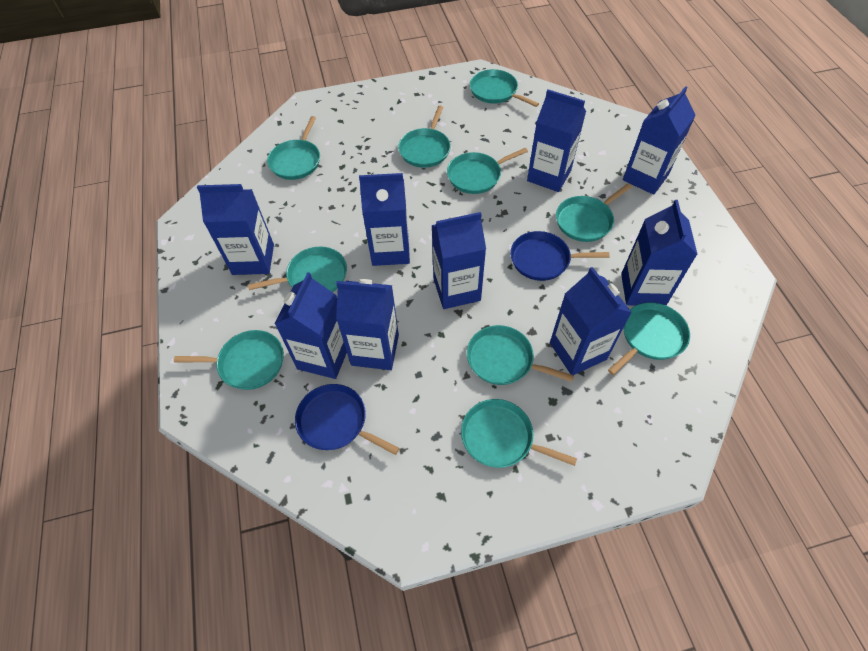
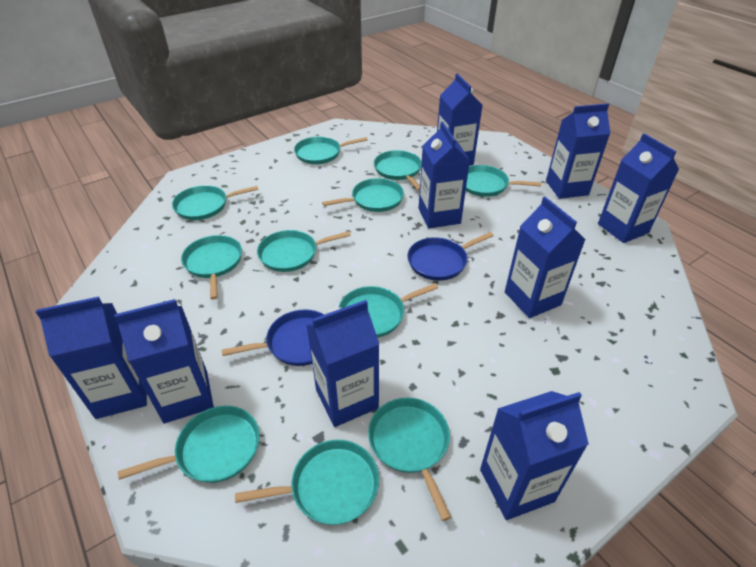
turquoise pan: [174,330,284,390] [248,247,347,292] [267,116,320,180] [398,106,451,168] [447,148,528,194] [461,399,577,468] [467,325,574,385] [470,69,539,107] [556,183,632,242] [608,302,690,375] = 10 -> [118,406,260,483] [172,185,258,220] [181,235,242,300] [235,440,379,525] [257,230,351,272] [294,137,368,164] [322,178,404,212] [338,283,438,338] [368,398,451,521] [374,150,422,191] [466,165,542,197] = 11

